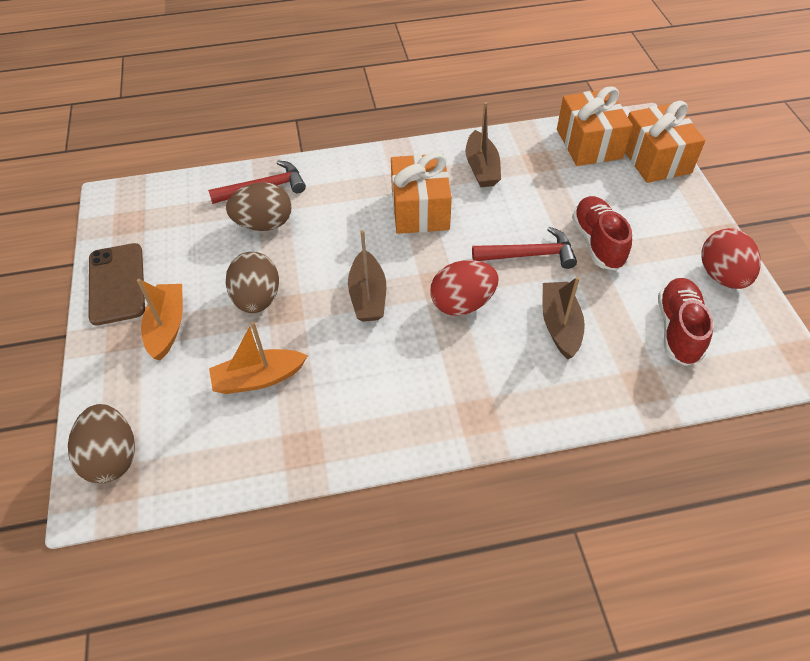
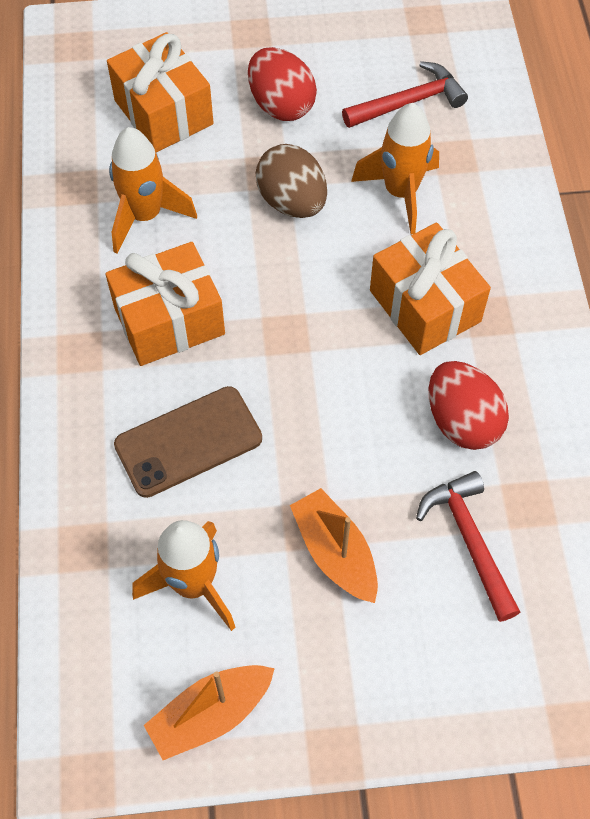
brown boat: [348,230,386,322] [466,102,501,187] [542,277,585,359] = 3 -> none = 0
brown egg: [68,404,135,483] [226,182,292,231] [226,252,279,313] = 3 -> [256,144,327,218] = 1
orange rocket: none = 0 -> [109,127,197,253] [132,520,236,631] [351,103,439,235] = 3
red shoe: [572,196,632,271] [658,278,714,366] = 2 -> none = 0

